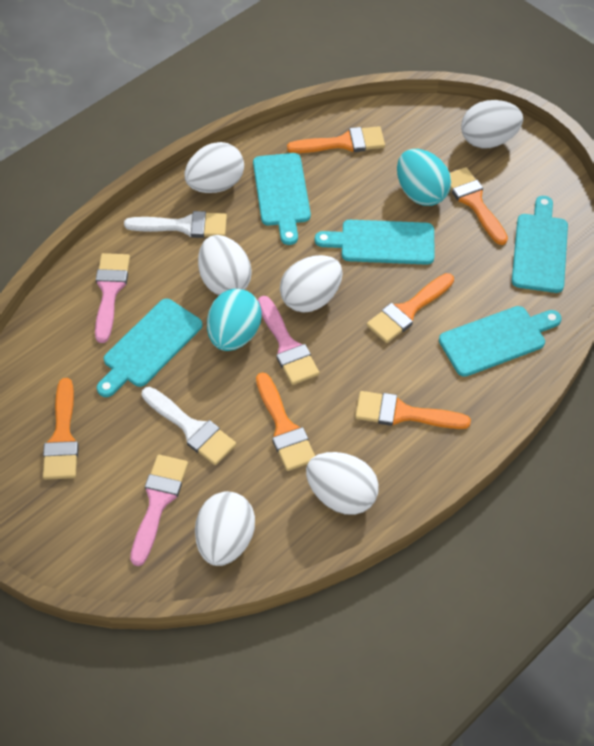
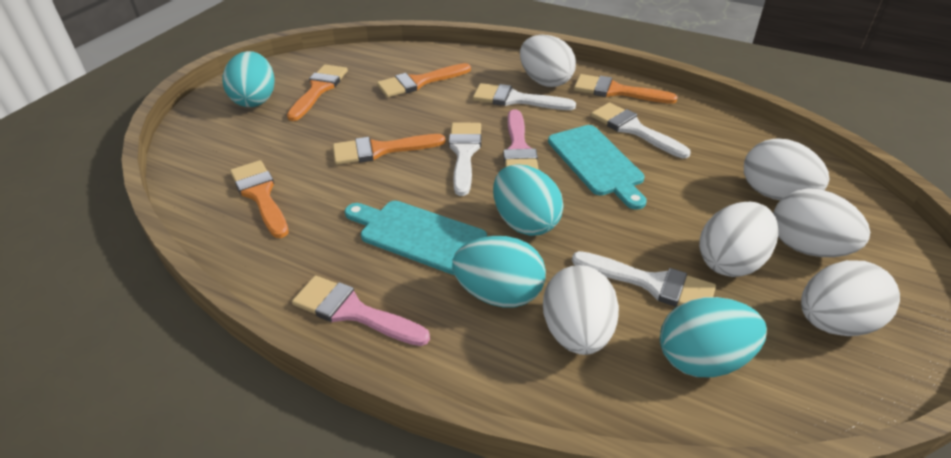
orange brush: [43,378,79,480] [256,372,315,471] [287,126,385,153] [355,391,471,429] [366,273,454,343] [450,167,508,245] = 6 -> [230,160,289,238] [287,65,348,121] [333,134,445,165] [377,63,471,97] [574,74,678,104] = 5
pink brush: [95,253,130,343] [130,455,188,566] [258,296,319,385] = 3 -> [292,275,430,346] [503,109,539,170] = 2
turquoise cutting board: [97,299,202,397] [253,153,311,245] [315,220,435,265] [439,306,562,377] [512,196,568,293] = 5 -> [345,201,487,275] [548,125,647,210] = 2
turquoise egg: [207,289,262,351] [397,149,451,206] = 2 -> [223,51,275,107] [452,236,546,307] [493,164,564,236] [660,297,767,377] = 4
white brush: [124,211,227,238] [142,387,236,465] = 2 -> [449,123,481,196] [473,83,576,110] [572,251,716,307] [591,102,691,158] = 4

